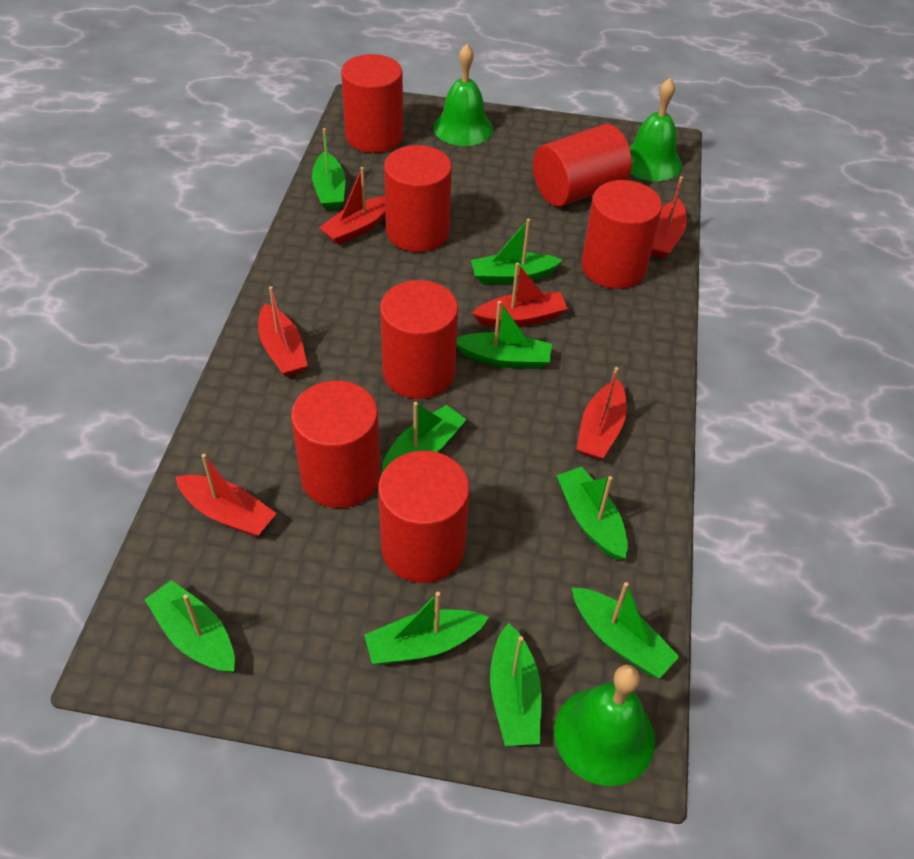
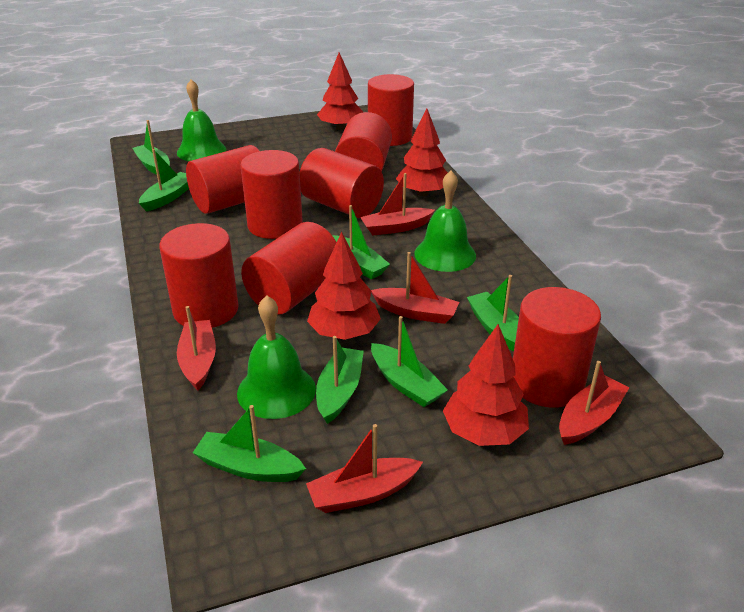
green boat: [144,580,235,673] [312,128,345,210] [364,592,489,665] [381,402,467,474] [457,301,552,369] [471,219,563,284] [490,623,541,746] [556,467,628,560] [572,582,679,679] = 9 -> [132,120,170,175] [139,149,189,212] [193,405,306,482] [316,336,364,424] [332,205,390,279] [371,316,448,407] [467,275,519,351] = 7
red boat: [175,454,277,537] [258,286,308,377] [319,167,385,245] [472,262,568,327] [576,367,627,460] [651,176,687,259] = 6 -> [177,306,216,390] [306,424,423,513] [360,173,435,235] [371,252,459,324] [559,361,629,445] = 5
red cylinder: [291,380,381,508] [341,54,403,153] [378,451,470,583] [380,280,458,399] [384,145,452,252] [533,124,632,207] [581,180,662,289] = 7 -> [159,223,239,328] [186,145,259,214] [241,150,303,239] [241,222,337,315] [300,148,384,218] [335,112,392,171] [368,74,414,146] [513,287,601,408] = 8
red tree: none = 0 -> [307,232,381,340] [317,53,363,130] [396,108,448,196] [443,324,529,446] = 4

